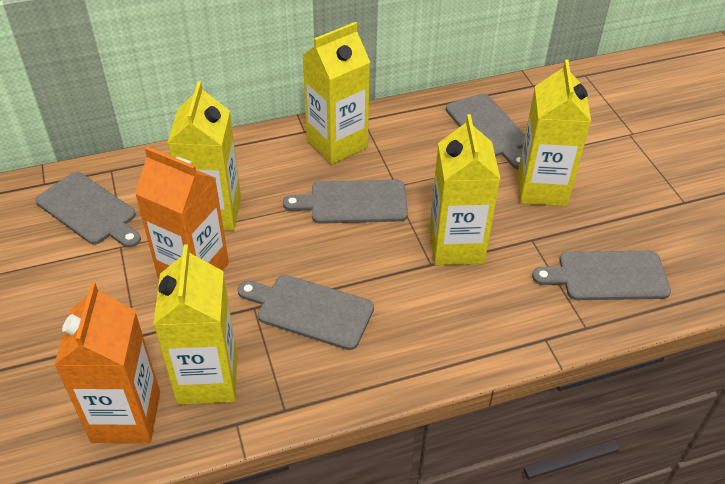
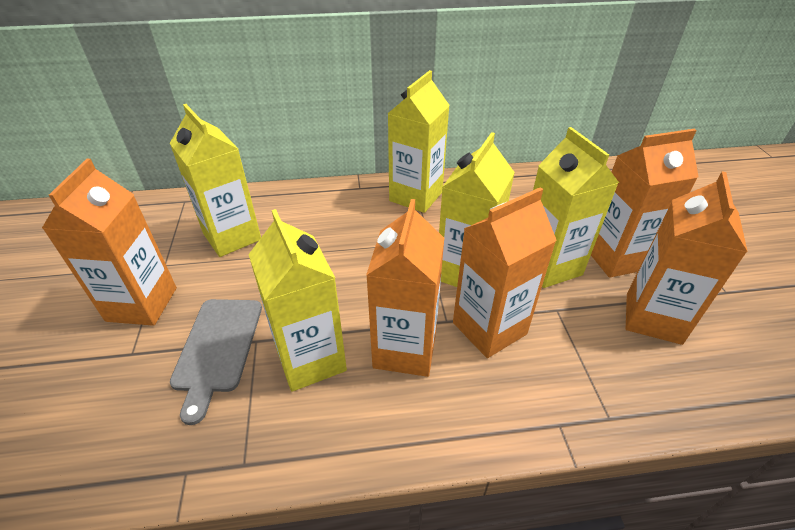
grey cutting board: [35,172,141,248] [238,275,374,350] [283,180,408,224] [446,93,525,169] [532,251,671,300] = 5 -> [170,299,262,425] = 1
orange carton: [54,283,160,443] [135,147,229,279] = 2 -> [42,159,177,326] [366,199,444,377] [453,187,557,358] [591,129,699,278] [626,172,748,345] = 5

